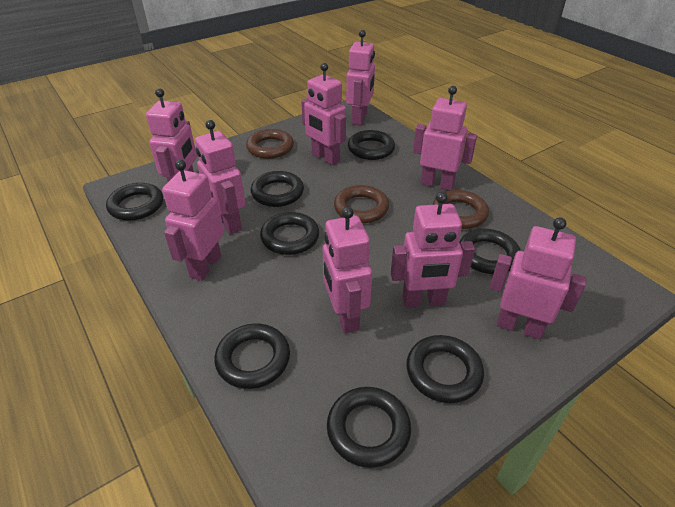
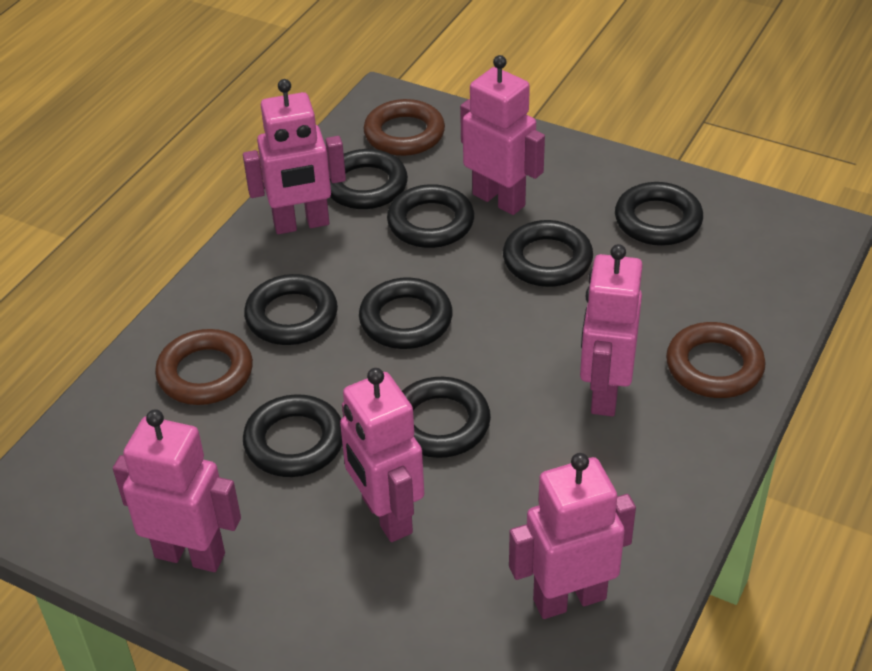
pink robot: [146,88,197,182] [162,160,224,281] [195,120,246,235] [301,63,346,165] [323,207,372,334] [346,30,375,125] [391,192,475,308] [413,86,477,191] [490,217,587,339] = 9 -> [113,409,241,572] [243,79,346,234] [340,368,424,542] [460,55,545,215] [509,453,636,619] [580,244,643,416] = 6

